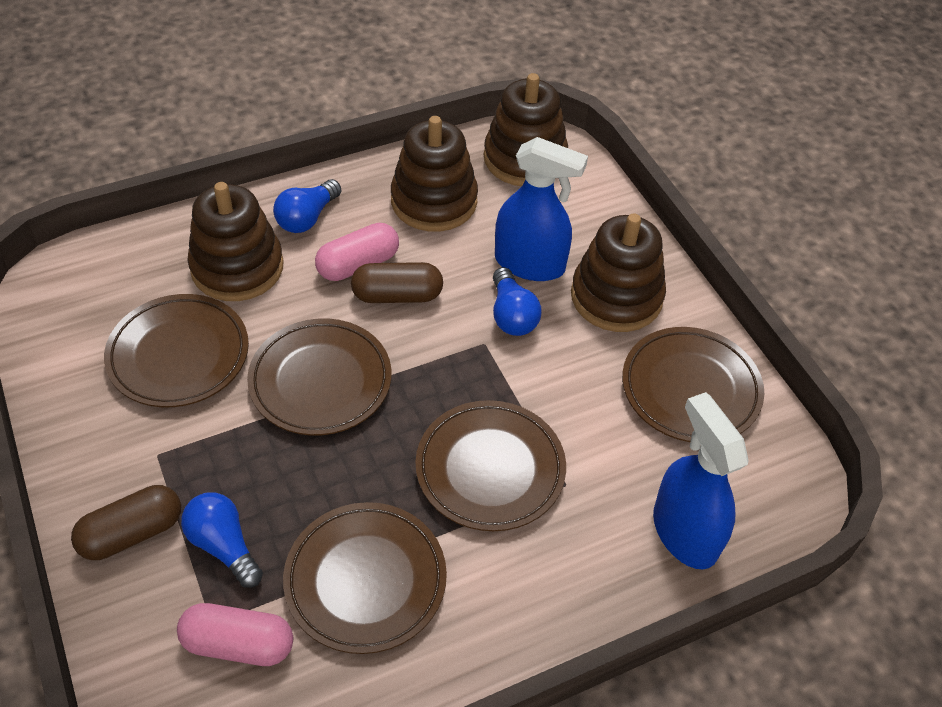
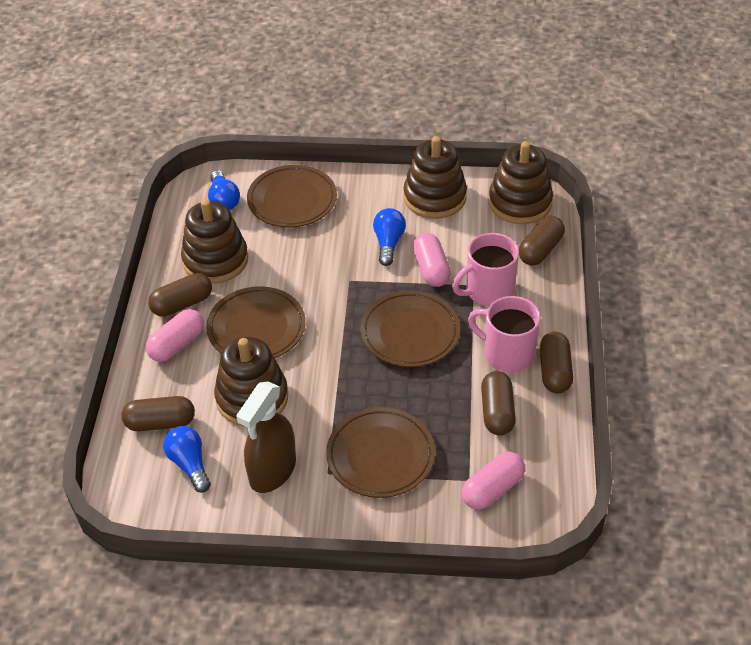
blue spray bottle: [495,137,588,281] [653,392,749,569] = 2 -> none = 0
brown capsule: [71,485,181,560] [351,262,443,303] = 2 -> [122,396,195,431] [148,273,212,317] [481,371,516,435] [519,216,565,266] [540,332,573,393] = 5
brown plate: [104,294,249,407] [247,318,391,436] [283,502,447,654] [415,400,566,531] [622,327,764,442] = 5 -> [206,286,306,358] [247,165,337,228] [326,407,435,498] [360,291,460,367] = 4
brown spray bottle: none = 0 -> [236,381,296,493] = 1
pink capsule: [177,603,293,666] [315,223,399,281] = 2 -> [146,309,204,362] [413,233,451,287] [462,452,525,510] = 3
pink mug: none = 0 -> [452,233,519,306] [468,296,541,373] = 2

